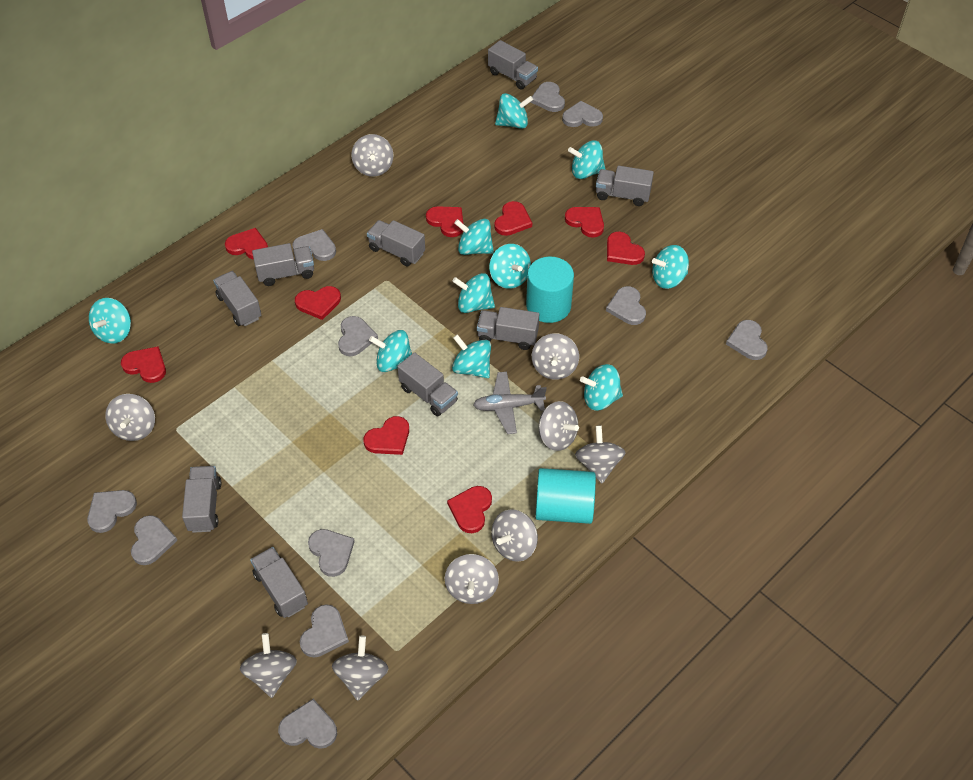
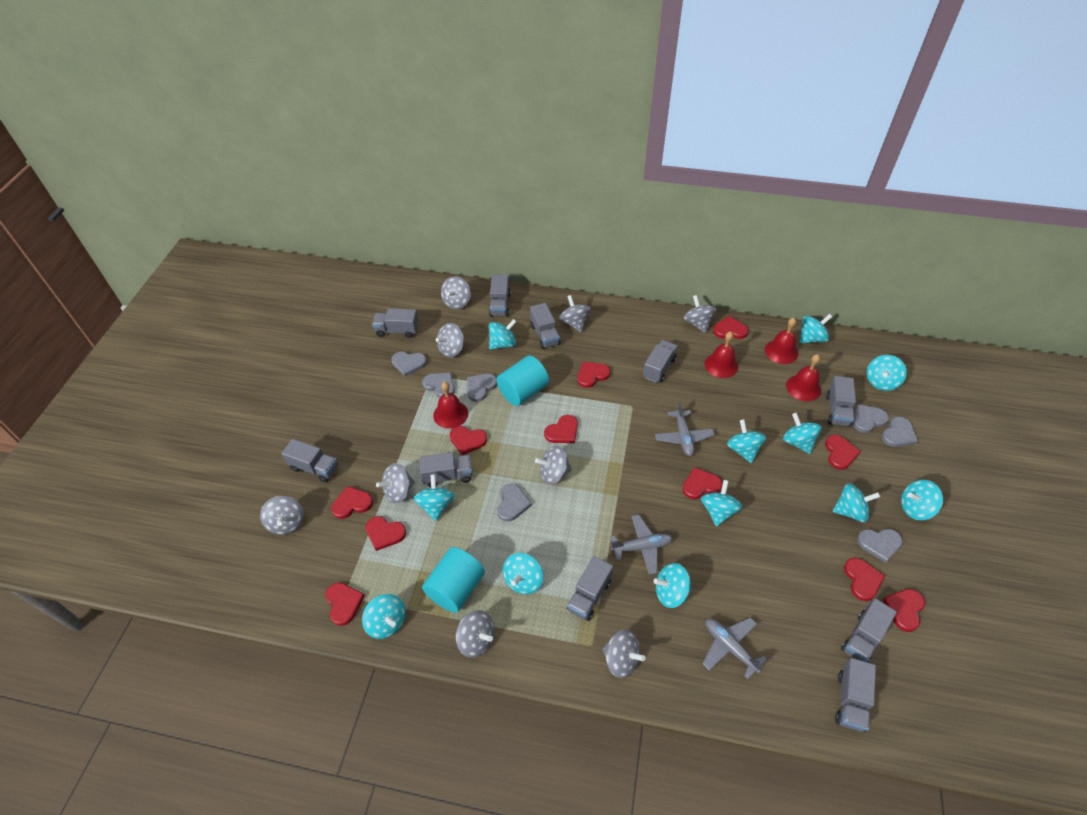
grey heart: [87,490,137,533] [131,515,178,565] [278,699,337,749] [292,229,336,261] [300,604,349,658] [308,529,355,577] [338,316,378,356] [531,82,565,112] [562,101,603,127] [606,286,646,325] [726,320,768,360] = 11 -> [391,352,427,376] [422,372,455,398] [467,374,497,402] [497,484,532,522] [853,404,889,433] [857,529,903,563] [881,416,918,447] = 7
grey plane: [473,372,547,434] = 1 -> [610,515,673,575] [655,402,715,456] [703,618,767,679] = 3
grey truck: [182,466,221,533] [213,271,261,326] [250,547,308,618] [252,243,314,286] [367,220,425,266] [397,352,458,417] [477,307,539,350] [488,40,538,90] [596,166,654,206] = 9 -> [281,439,338,482] [372,308,419,338] [419,452,472,488] [489,274,511,317] [530,303,560,349] [567,556,613,621] [643,340,678,383] [826,376,856,427] [835,658,876,732] [841,598,897,663] = 10
red bell: none = 0 -> [433,382,468,429] [705,331,738,378] [765,318,798,364] [786,354,821,401] = 4
red heart: [121,346,166,383] [225,228,268,259] [295,286,341,320] [363,416,409,455] [426,206,463,237] [447,486,492,533] [494,201,532,236] [565,207,604,238] [607,232,645,265] = 9 -> [325,583,365,626] [331,486,373,519] [365,516,406,551] [450,426,487,455] [544,415,578,443] [577,362,610,388] [683,467,722,499] [713,316,748,339] [825,435,861,470] [844,558,885,601] [883,589,925,632] = 11
turquoise spinning top: [89,298,131,344] [369,330,412,372] [452,273,495,313] [452,334,491,378] [454,219,494,255] [489,244,531,289] [495,93,533,129] [568,141,606,179] [580,364,623,410] [652,245,689,289] = 10 -> [362,594,406,639] [414,474,455,521] [489,319,516,350] [503,553,543,594] [653,563,691,608] [701,480,742,527] [727,419,766,463] [783,413,821,454] [800,314,832,343] [833,483,880,522] [867,355,907,391] [901,480,943,520] = 12

